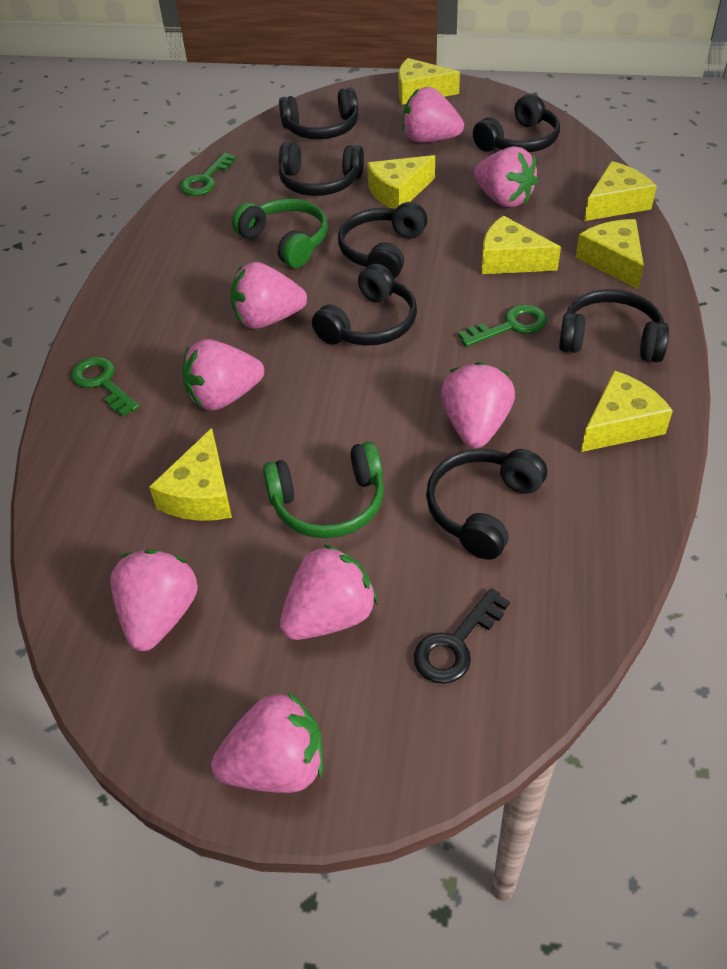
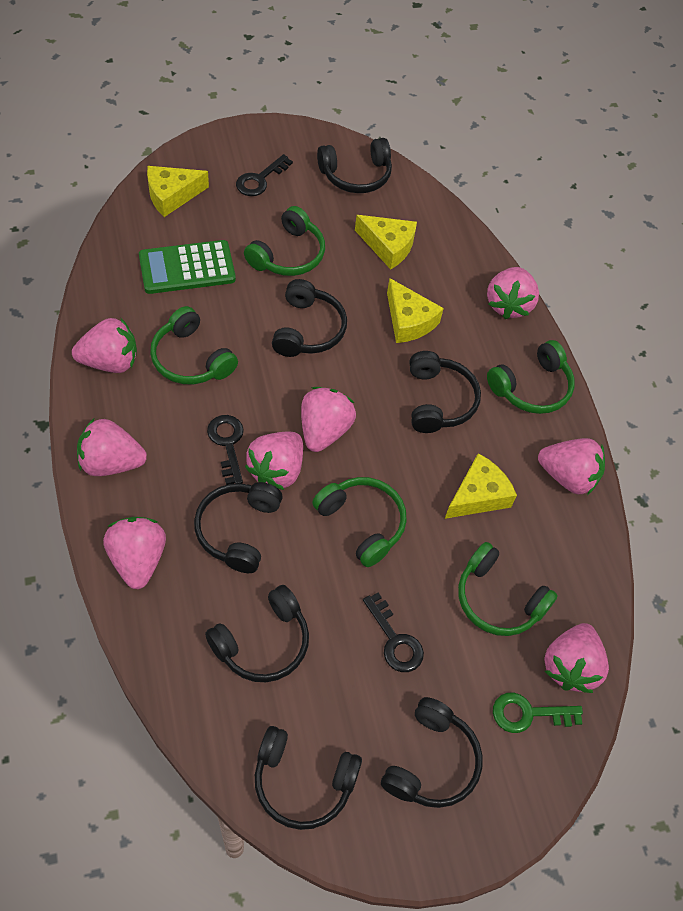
black key: [414,588,510,684] = 1 -> [207,415,244,485] [236,154,293,196] [363,592,424,672] = 3
green calculator: none = 0 -> [139,240,236,294] = 1
green headphones: [232,198,328,268] [263,442,384,538] = 2 -> [150,306,238,384] [244,206,325,276] [312,477,407,567] [458,542,558,636] [487,340,575,414] = 5
green key: [71,357,140,417] [180,153,237,196] [458,304,547,347] = 3 -> [493,693,583,733] = 1
yellow cheese: [149,428,232,521] [367,155,435,209] [398,58,460,105] [482,216,561,274] [576,219,644,289] [581,371,673,452] [584,161,657,221] = 7 -> [147,166,209,217] [355,215,417,269] [387,278,444,343] [445,453,517,519] = 4

